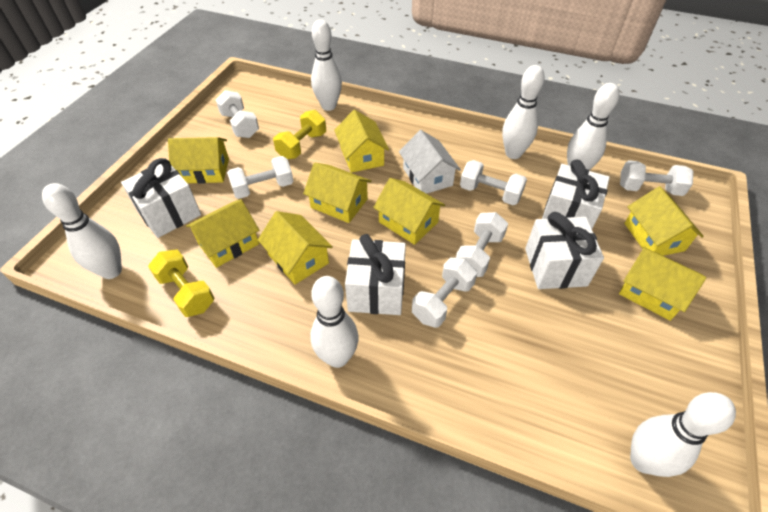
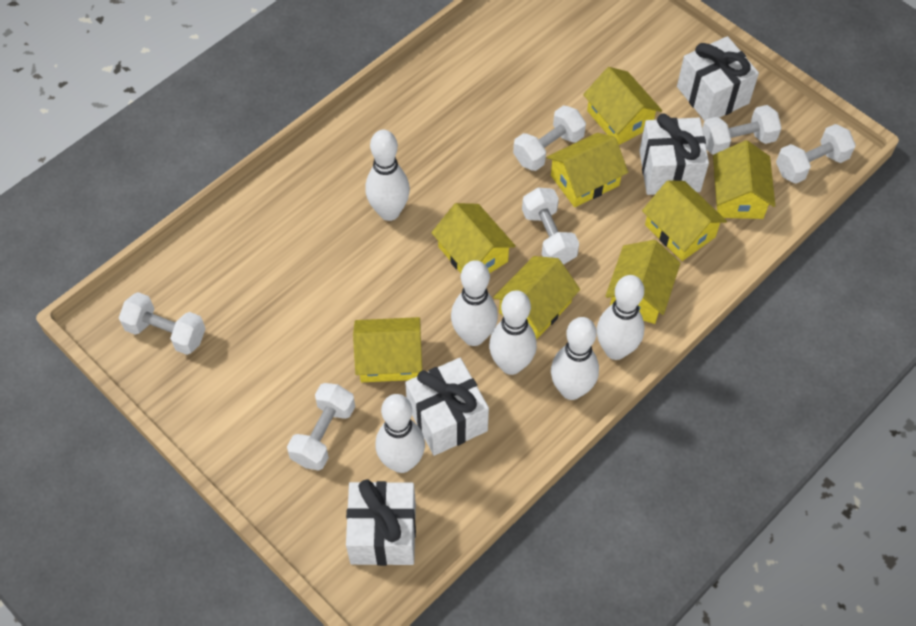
white house: [399,130,461,194] = 1 -> none = 0
yellow dumbbell: [148,250,214,317] [273,110,326,159] = 2 -> none = 0

